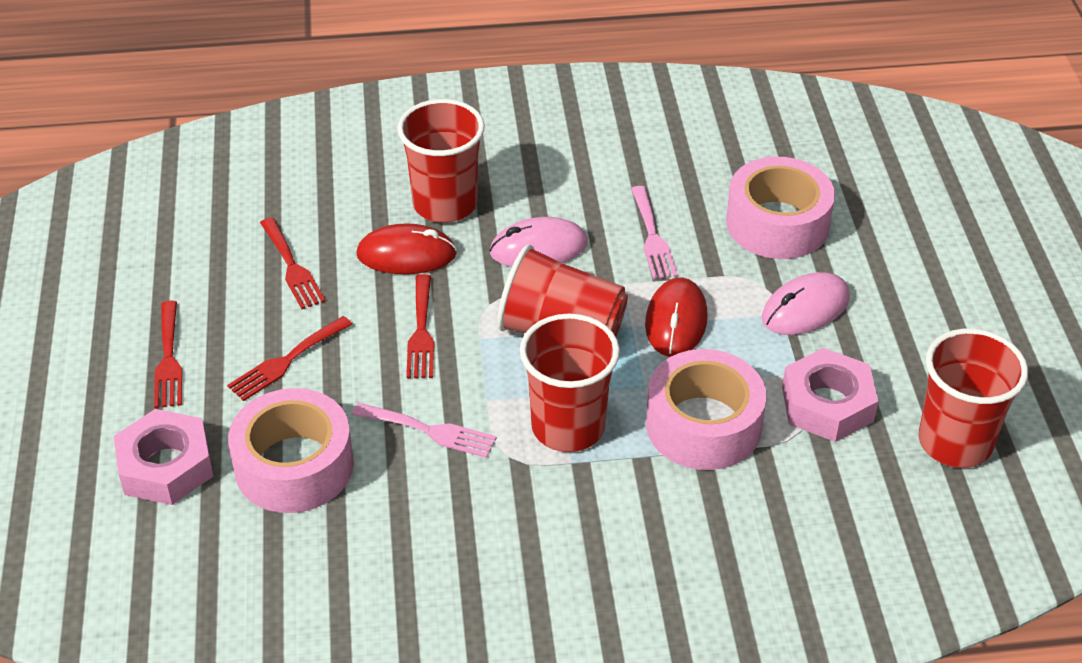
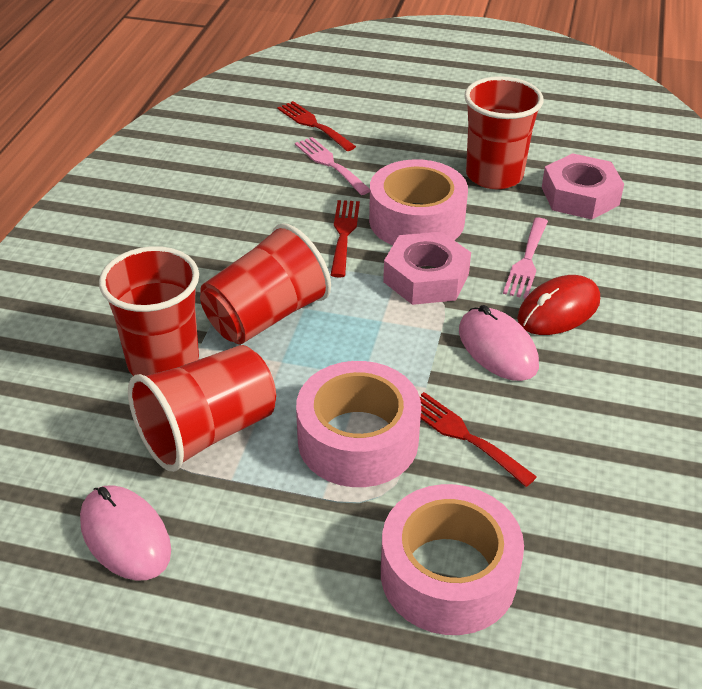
red fork: [154,301,182,408] [227,316,352,401] [260,217,326,309] [406,274,434,378] = 4 -> [277,101,356,151] [331,200,360,277] [419,392,537,487] = 3
red mouse: [356,223,457,274] [645,278,708,357] = 2 -> [517,275,600,335] = 1

